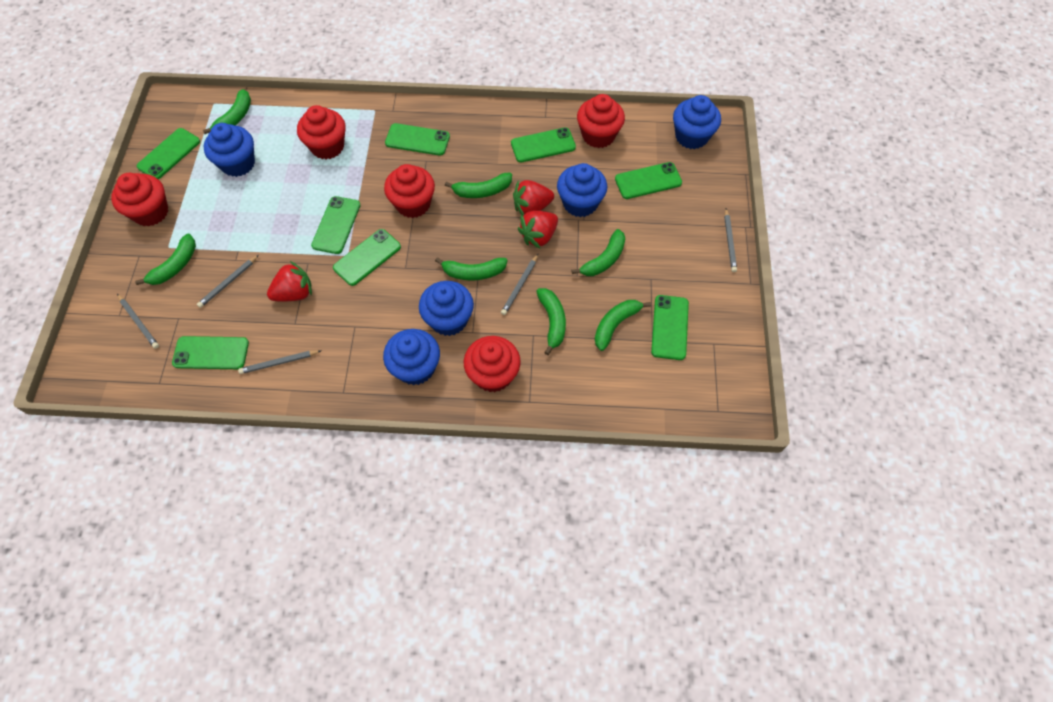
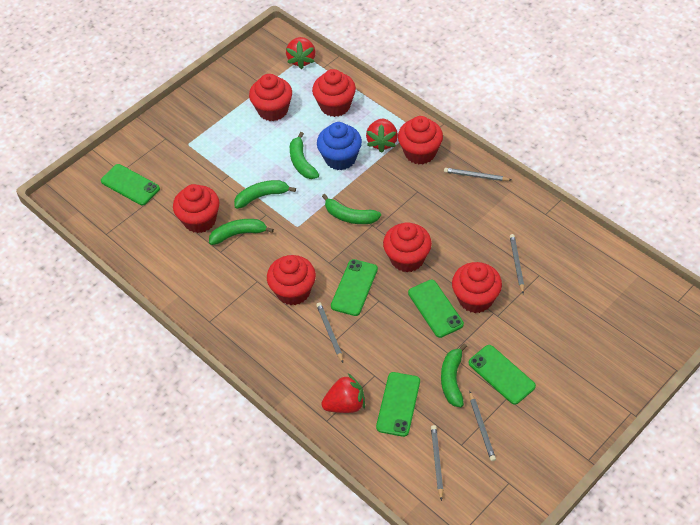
blue cupcake: [204,123,255,177] [383,329,440,385] [419,281,474,336] [557,163,607,217] [673,95,721,149] = 5 -> [317,122,362,170] = 1
green banana: [135,234,196,285] [203,89,251,134] [435,257,508,280] [445,173,512,198] [536,288,566,355] [572,229,625,276] [595,300,651,351] = 7 -> [209,219,274,245] [234,180,296,209] [290,132,319,179] [322,194,381,224] [441,343,467,407] = 5
green phone: [137,128,200,179] [172,336,249,369] [311,196,361,254] [333,229,401,286] [385,123,450,156] [511,127,576,162] [615,162,682,199] [651,295,689,360] = 8 -> [101,164,160,205] [331,259,378,316] [376,372,420,437] [408,280,464,338] [469,345,536,405] = 5
red cupcake: [111,173,168,226] [297,105,346,159] [384,164,435,218] [464,336,521,392] [577,94,625,148] = 5 -> [173,184,220,233] [249,74,292,121] [267,255,316,305] [312,69,356,117] [383,222,432,272] [398,116,443,164] [452,262,502,313] = 7

